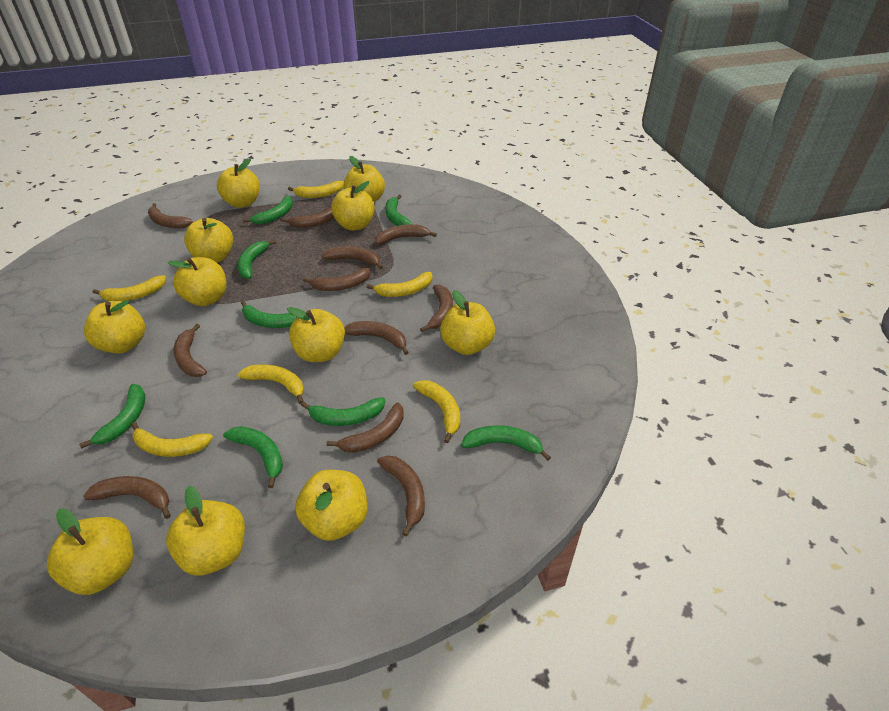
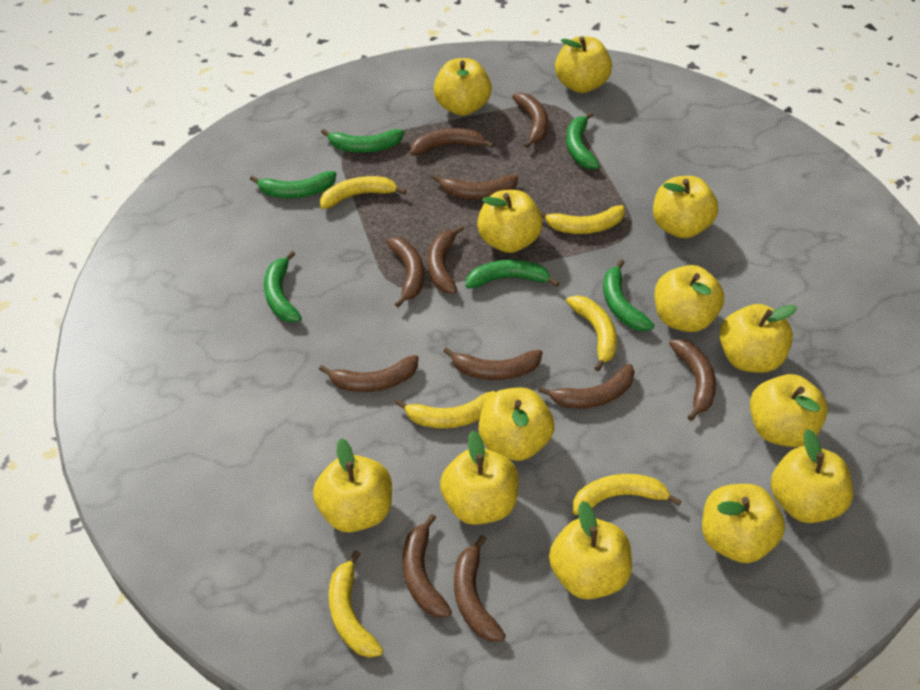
green banana: [79,384,145,448] [223,426,283,488] [237,240,276,279] [241,300,297,328] [243,196,293,225] [301,397,385,426] [385,195,412,226] [461,425,551,461] = 8 -> [250,171,336,198] [264,251,302,322] [321,129,404,153] [465,260,559,289] [566,112,600,169] [603,259,654,331] = 6
yellow apple: [47,508,133,595] [84,300,145,353] [166,486,245,576] [167,257,226,306] [184,218,233,263] [217,159,260,208] [287,307,345,362] [295,470,368,541] [331,181,375,230] [343,156,385,202] [440,290,495,355] = 11 -> [313,438,392,532] [434,58,492,116] [440,431,519,525] [477,190,543,253] [479,388,554,461] [549,501,632,600] [555,36,612,93] [653,176,718,238] [654,265,724,332] [702,484,785,563] [719,304,797,373] [750,374,828,447] [771,429,853,523] = 13

